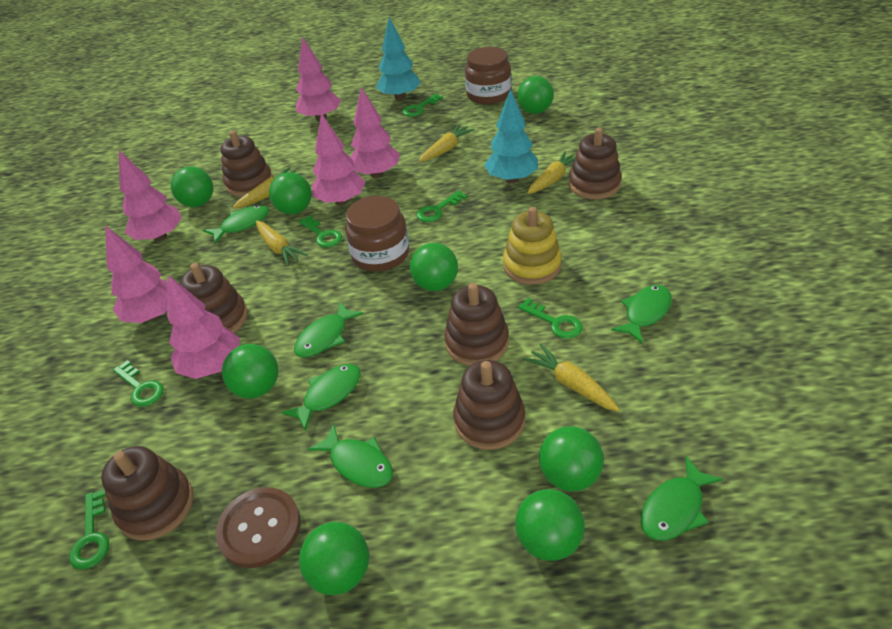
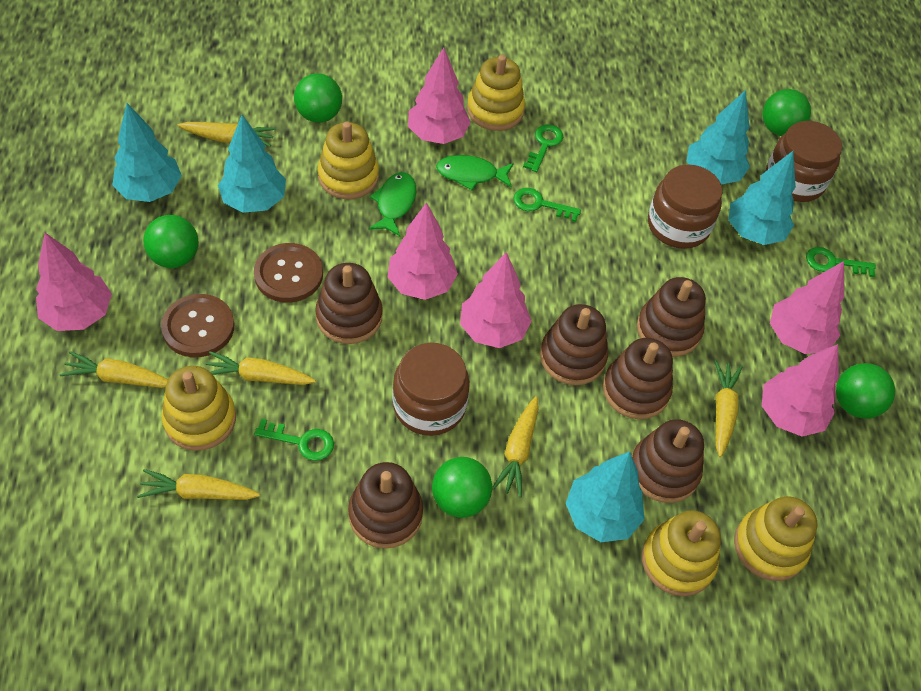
brown button: [216,487,301,568] = 1 -> [161,294,234,357] [254,243,323,303] = 2
brown jar: [345,196,409,272] [465,47,511,105] = 2 -> [392,343,470,436] [648,164,722,249] [766,121,842,202] = 3
green ball: [171,166,213,207] [222,344,278,398] [269,172,311,214] [299,522,369,595] [410,243,458,291] [515,489,585,561] [517,76,554,114] [539,426,604,492] = 8 -> [143,215,199,268] [294,73,342,123] [432,457,492,518] [762,89,811,136] [836,363,895,419] = 5
green fish: [203,205,269,243] [282,364,361,431] [294,302,364,357] [308,424,393,488] [611,285,672,343] [641,456,723,541] = 6 -> [369,172,416,236] [436,155,514,190] = 2
green key: [69,489,109,569] [113,360,164,407] [299,215,342,247] [402,94,443,117] [417,191,467,222] [518,298,583,339] = 6 -> [254,419,334,461] [513,188,581,222] [523,124,563,172] [806,247,876,277] = 4
turquoise tree: [376,17,421,100] [484,89,538,183] = 2 -> [112,103,182,202] [218,115,286,213] [566,451,644,542] [686,90,750,184] [728,151,796,245] = 5
yellow carrot: [233,167,302,209] [256,220,307,266] [419,124,475,162] [523,344,620,412] [527,151,575,194] = 5 -> [59,351,168,388] [137,469,260,500] [177,122,275,147] [206,351,316,385] [492,396,539,498] [715,360,743,457] = 6
yellow stacking toy: [503,207,562,285] = 1 -> [161,366,236,451] [318,122,379,199] [467,55,525,131] [642,510,721,596] [734,496,818,581] = 5

